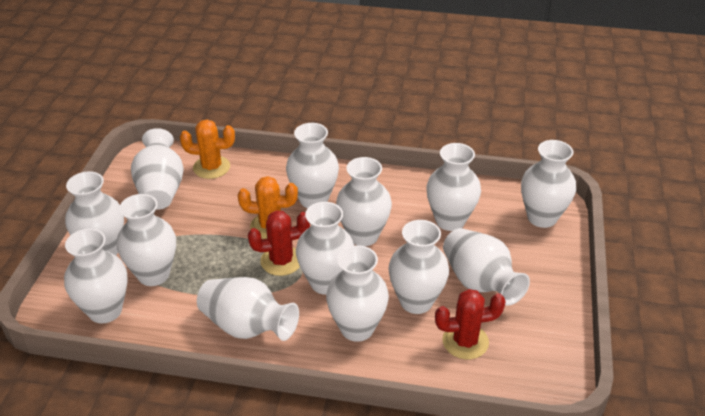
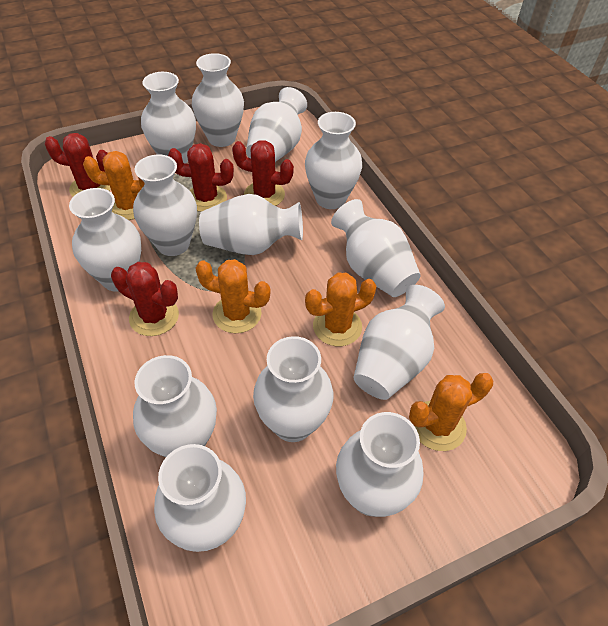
orange cactus: [180,120,235,179] [238,176,298,239] = 2 -> [83,151,145,220] [195,259,270,333] [305,273,376,346] [409,373,493,451] = 4
red cactus: [248,210,310,276] [435,289,506,359] = 2 -> [45,133,111,197] [111,262,179,336] [168,143,234,212] [232,140,294,206] = 4

